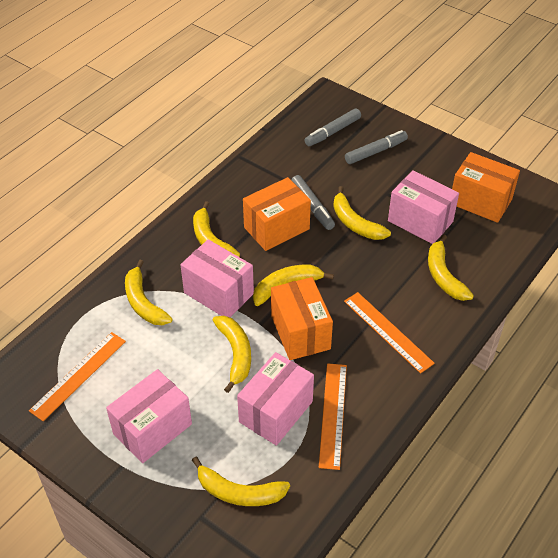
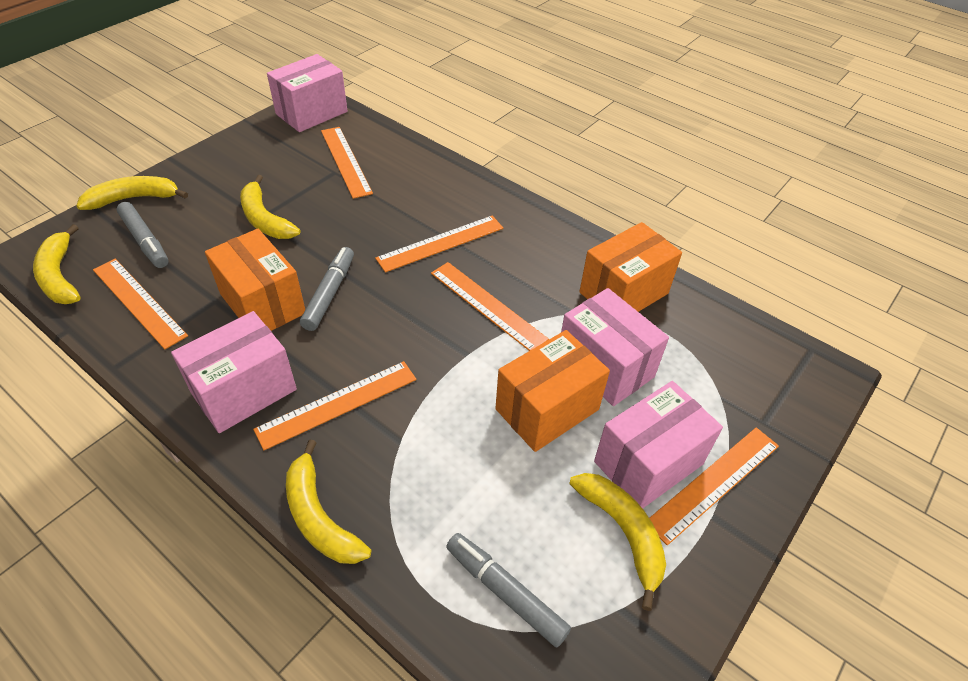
orange ruler: [29,332,126,421] [319,363,347,470] [344,292,435,373] = 3 -> [93,259,188,349] [253,361,416,450] [321,127,373,199] [375,216,503,272] [431,262,549,351] [650,427,779,545] = 6
yellow banana: [125,260,173,325] [192,457,290,506] [193,201,240,257] [213,316,251,393] [253,264,334,306] [333,186,391,240] [428,234,474,301] = 7 -> [33,224,81,304] [76,176,188,210] [240,175,300,239] [286,440,371,564] [569,473,666,611] = 5

